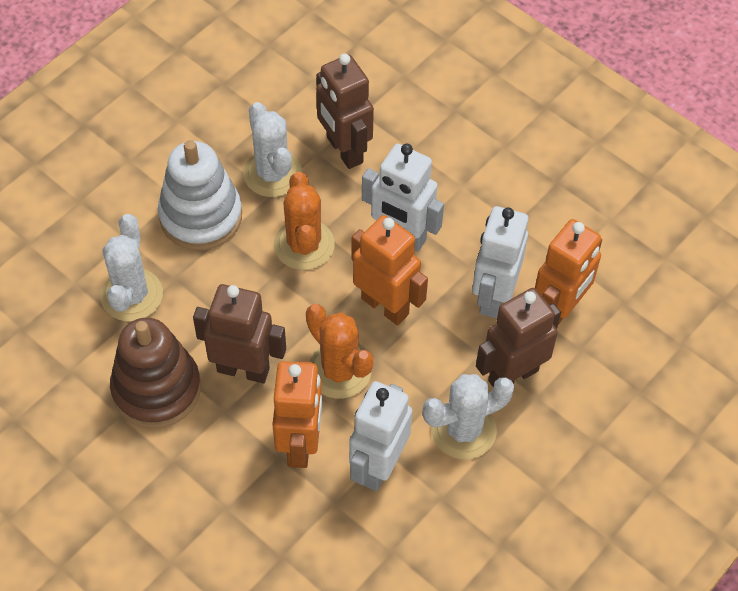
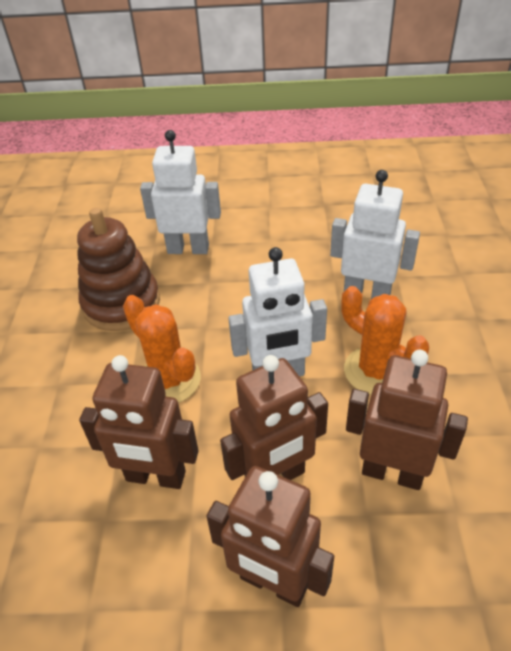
brown robot: [193,284,286,383] [316,53,374,169] [476,288,561,387] = 3 -> [79,355,199,489] [206,466,334,607] [220,355,328,480] [346,350,468,490] = 4
orange robot: [272,361,322,468] [352,215,428,325] [535,219,602,325] = 3 -> none = 0
white cactus: [100,214,163,321] [243,102,302,197] [422,374,514,459] = 3 -> none = 0
white stacking toy: [158,140,242,250] = 1 -> none = 0

